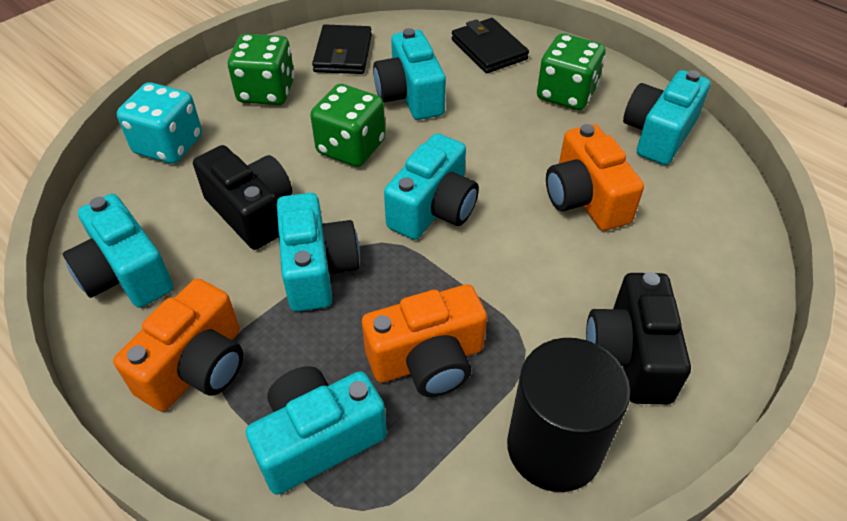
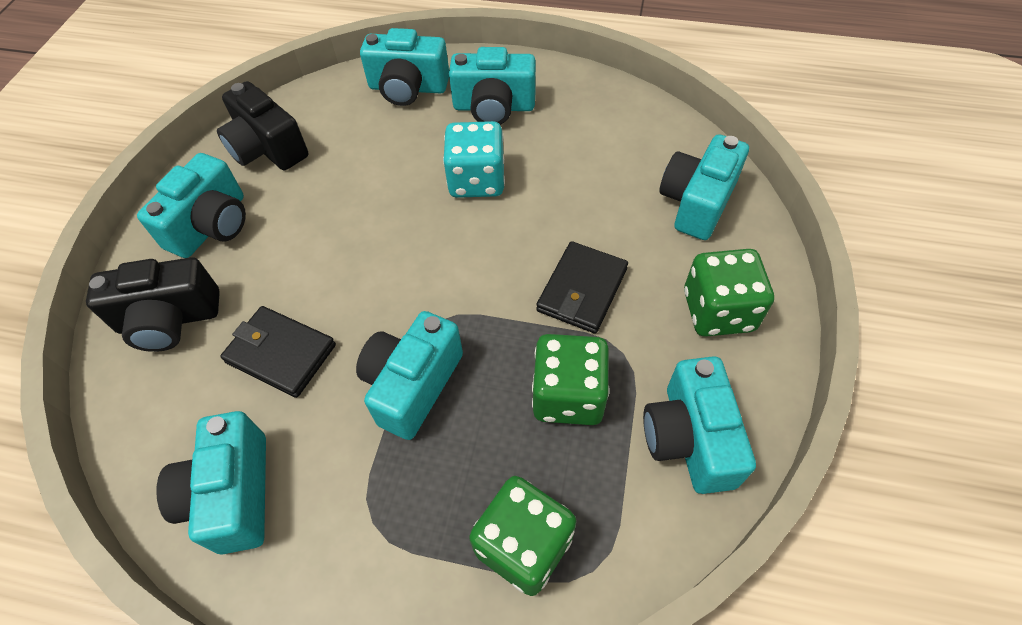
black cylinder: [507,338,630,492] = 1 -> none = 0
orange camera: [113,279,243,412] [362,284,487,397] [546,124,644,231] = 3 -> none = 0
turquoise camera: [63,194,173,308] [246,366,387,495] [277,193,360,312] [373,28,446,120] [384,133,479,240] [623,70,710,165] = 6 -> [137,153,246,258] [156,411,266,555] [356,311,463,440] [360,28,449,106] [449,47,536,125] [643,356,756,494] [659,134,749,240] = 7

